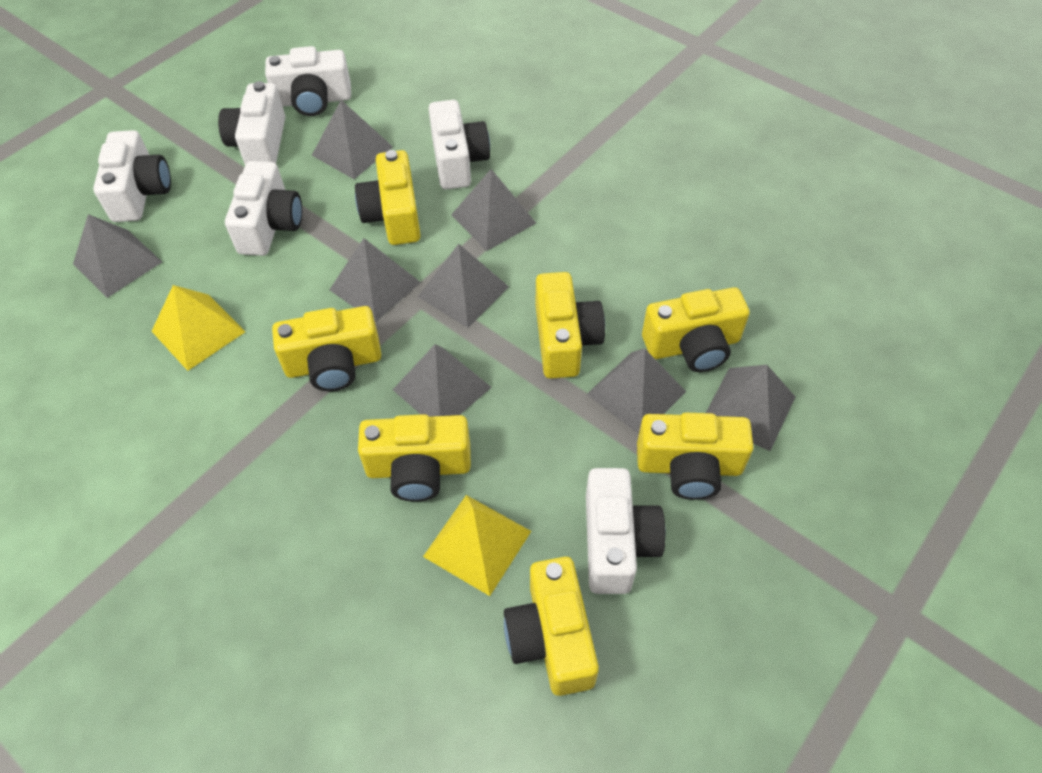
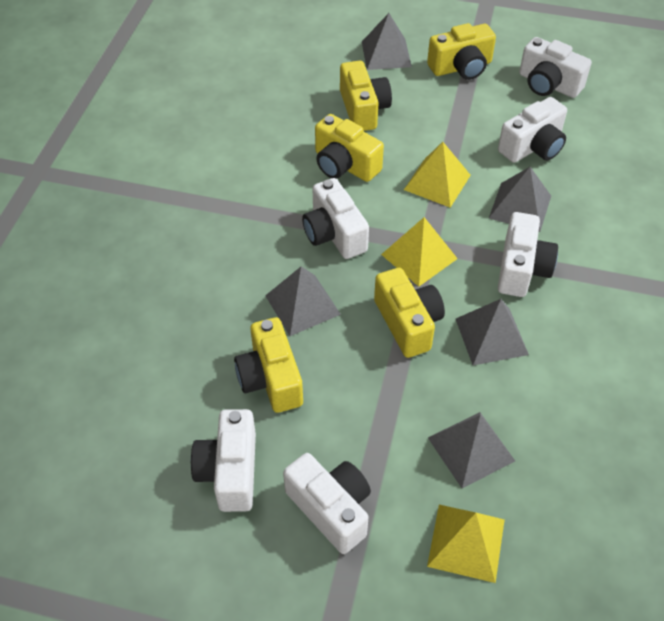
grey pyramid: [73,214,162,298] [312,100,393,179] [329,238,421,322] [393,344,492,417] [418,244,509,328] [451,169,536,251] [587,349,686,434] [706,365,795,451] = 8 -> [265,267,341,336] [362,13,412,70] [428,412,515,488] [456,299,529,365] [489,167,551,232] = 5
yellow camera: [272,306,381,391] [355,150,421,245] [358,414,471,502] [504,557,599,696] [536,272,605,379] [637,413,753,500] [642,287,750,372] = 7 -> [234,317,303,413] [315,114,384,182] [340,61,392,131] [374,268,445,358] [427,23,496,80] = 5
yellow pyramid: [152,285,245,371] [423,495,531,596] = 2 -> [381,217,458,287] [404,142,471,208] [427,505,505,583] = 3

